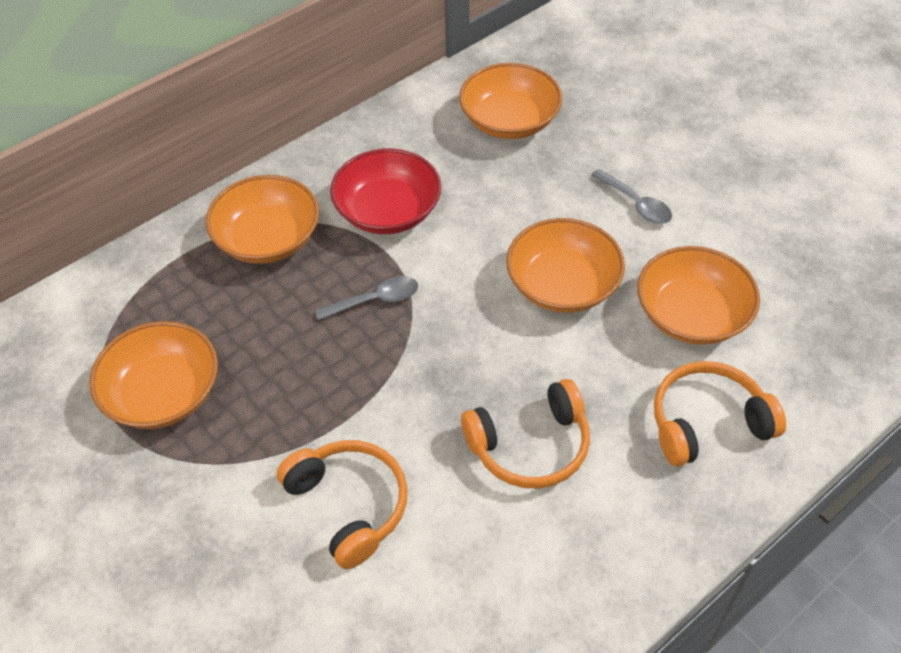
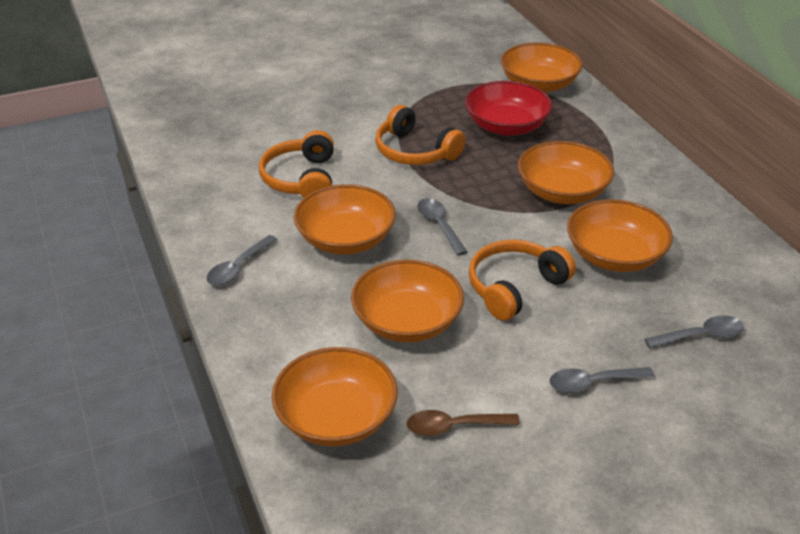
brown spoon: none = 0 -> [407,410,520,436] = 1
grey spoon: [315,276,418,321] [591,169,672,224] = 2 -> [206,235,277,285] [418,198,467,256] [549,367,655,393] [645,315,744,348] = 4
orange bowl: [89,321,218,429] [206,175,319,264] [459,63,563,139] [506,218,625,313] [637,246,760,345] = 5 -> [272,347,398,446] [293,184,396,254] [351,260,464,343] [501,42,583,93] [518,141,614,204] [567,199,673,272] = 6

